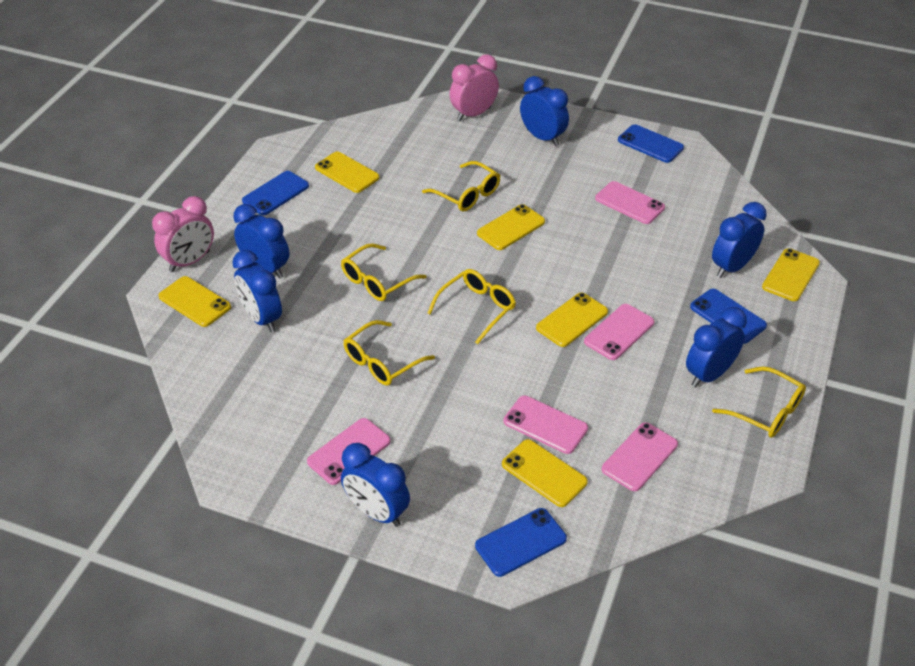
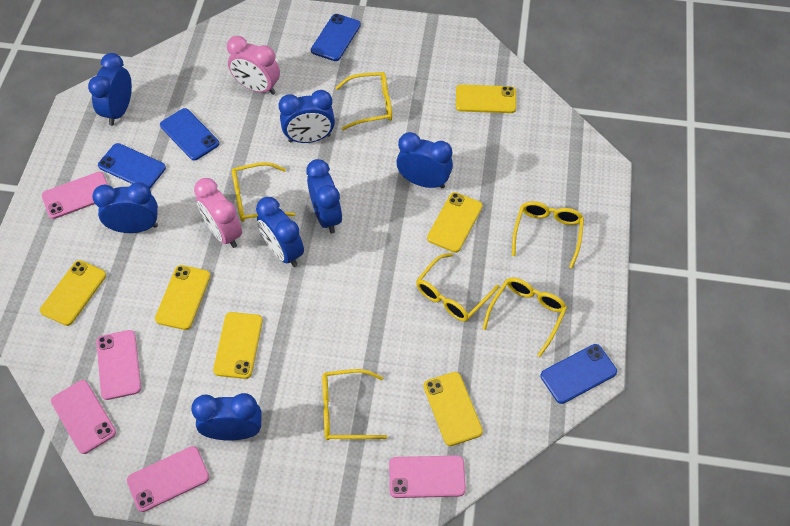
blue clock: [232,250,282,332] [233,204,289,279] [341,443,410,527] [520,76,569,146] [686,307,747,387] [712,202,767,278] = 6 -> [88,53,132,126] [92,182,158,233] [191,393,262,441] [256,197,304,267] [279,90,335,143] [306,159,342,233] [396,132,453,188] = 7
yellow glasses: [341,243,426,301] [343,320,435,386] [422,161,500,212] [427,269,516,344] [712,367,806,438] = 5 -> [232,162,295,222] [322,369,388,440] [335,72,392,130] [416,253,499,322] [482,278,567,357] [512,201,584,268] = 6

